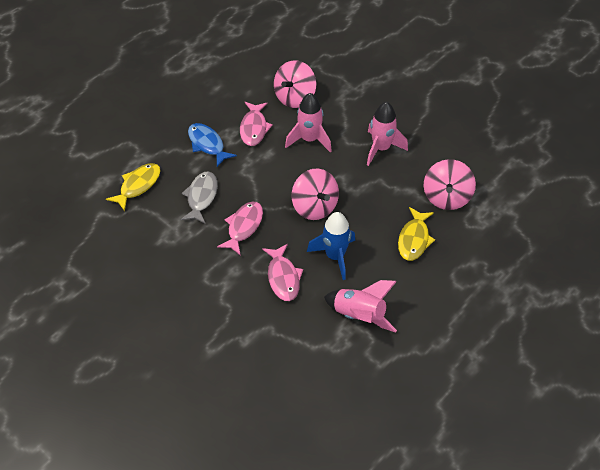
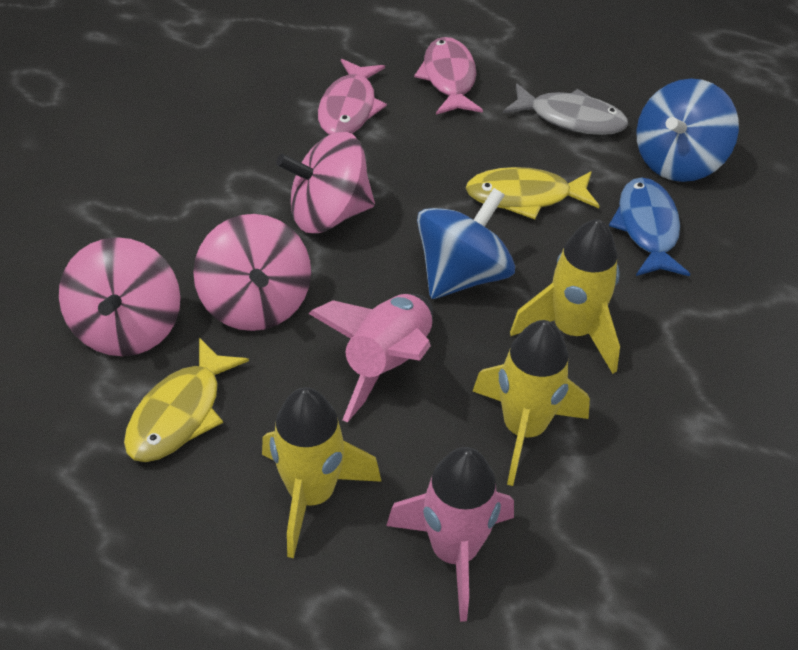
blue rocket: [307,212,355,280] = 1 -> none = 0
blue spinning top: none = 0 -> [417,188,515,299] [636,79,739,182] = 2
pink fish: [217,201,263,256] [240,102,273,146] [262,244,303,301] = 3 -> [318,59,387,135] [414,37,483,115] = 2
pink rocket: [285,93,332,152] [324,280,397,333] [367,102,408,166] = 3 -> [308,294,433,423] [386,447,514,622] = 2
yellow rocket: none = 0 -> [262,387,382,558] [473,320,590,486] [510,219,620,374] = 3

